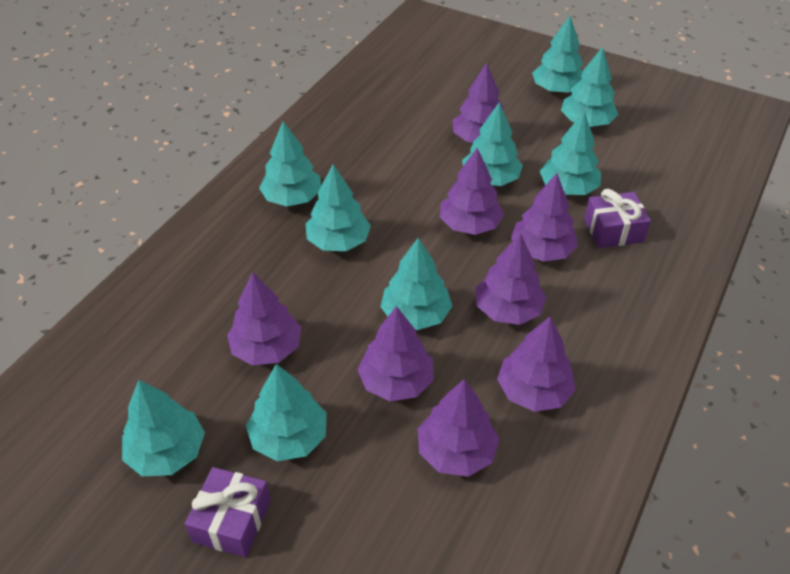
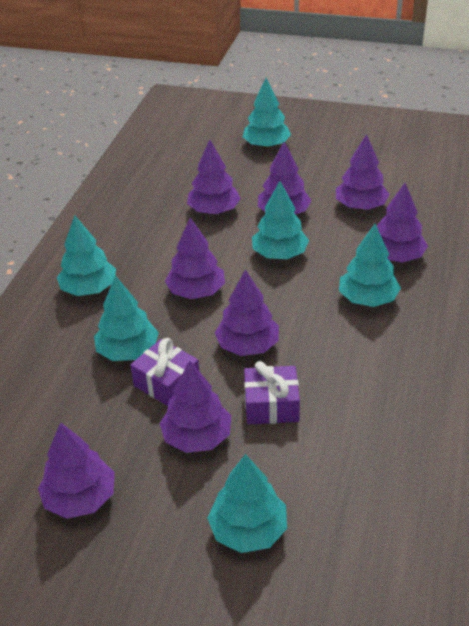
turquoise tree: [122,380,205,476] [246,364,327,461] [259,121,321,206] [306,164,371,251] [381,238,452,330] [462,102,523,186] [532,16,583,93] [540,111,601,195] [561,46,618,127] = 9 -> [57,215,116,296] [94,275,159,361] [207,454,287,553] [243,78,291,148] [252,181,309,259] [339,224,401,307] = 6

